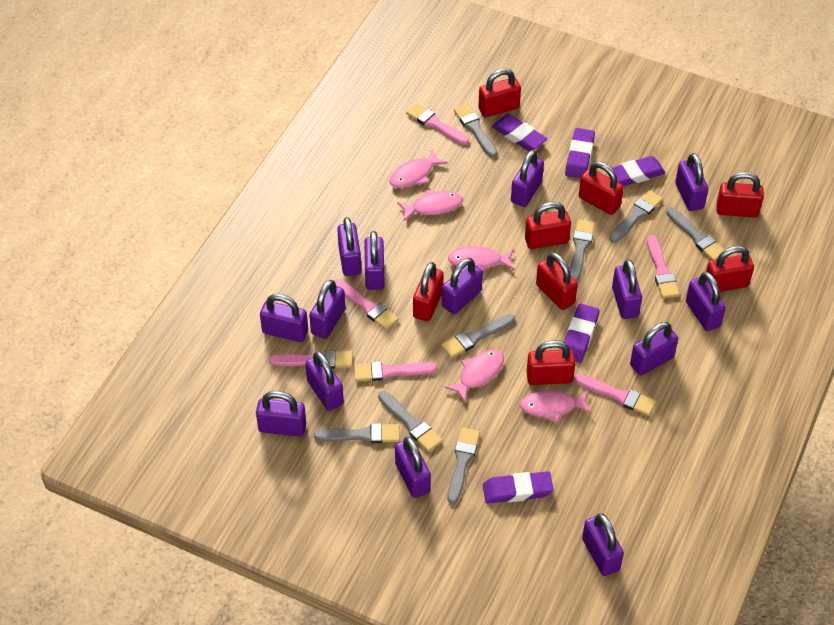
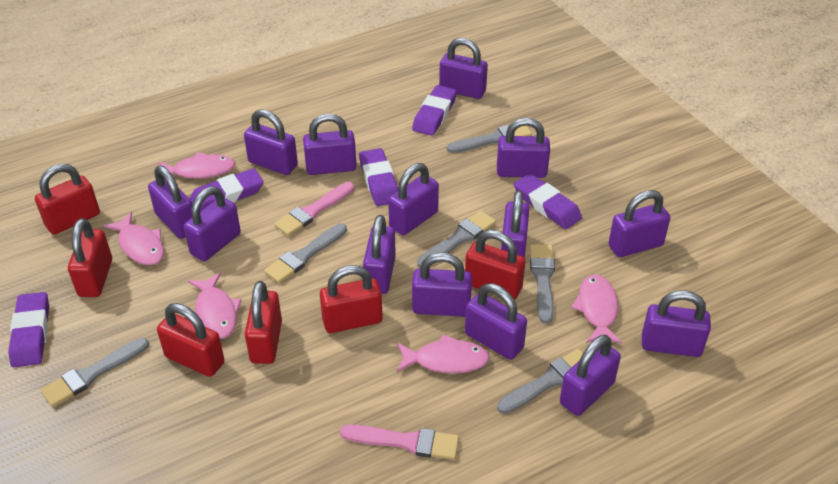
grey brush: [314,423,400,443] [378,391,443,452] [441,314,515,358] [448,428,480,504] [454,104,497,158] [570,219,595,282] [609,190,663,243] [666,207,724,260] = 8 -> [40,338,149,407] [264,223,347,283] [417,211,496,268] [447,125,532,153] [497,349,583,414] [530,244,555,323] = 6
pink brush: [269,350,353,369] [335,279,399,330] [354,362,438,381] [406,103,469,145] [574,374,656,416] [647,235,680,298] = 6 -> [274,182,354,236] [340,425,459,460] = 2
red padlock: [413,262,443,321] [478,68,521,117] [525,202,571,249] [527,340,576,385] [536,253,578,310] [579,162,624,215] [706,246,754,292] [716,172,764,218] = 8 -> [35,164,100,235] [68,218,112,297] [157,303,224,377] [245,281,282,364] [320,265,383,333] [465,230,526,300] = 6

